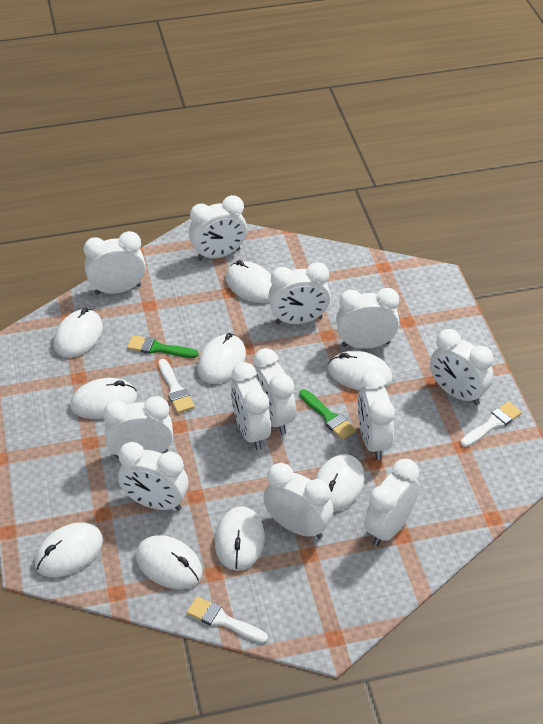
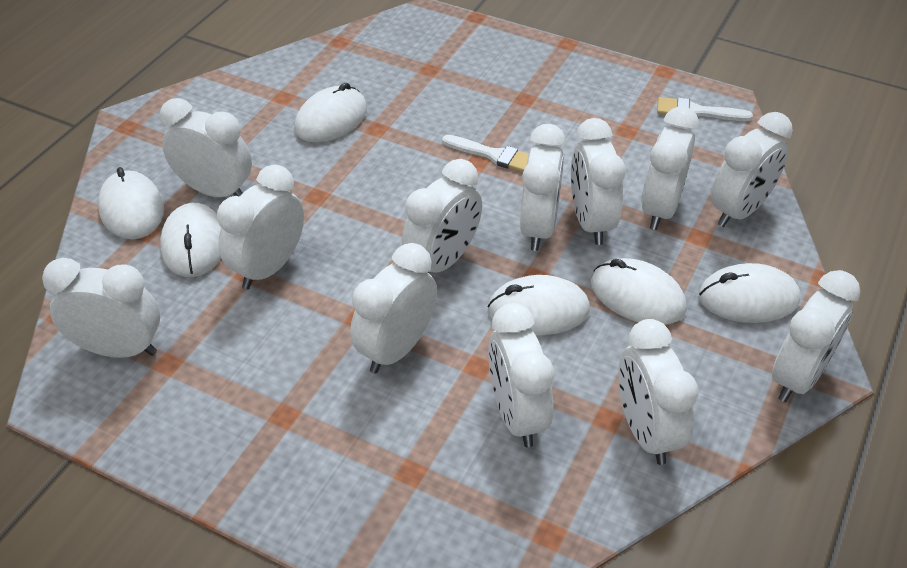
green brush: [127,335,199,358] [299,389,357,440] = 2 -> none = 0
white brush: [158,359,195,413] [186,596,268,643] [461,401,522,447] = 3 -> [442,135,529,172] [657,97,753,121] = 2
white mouse: [35,522,103,577] [54,308,103,358] [70,378,137,419] [136,535,203,589] [197,333,246,384] [215,506,265,571] [226,260,272,303] [314,454,365,512] [328,351,393,390] = 9 -> [98,167,164,240] [160,203,221,277] [294,83,367,142] [488,275,590,335] [591,258,687,325] [699,263,800,323] = 6

